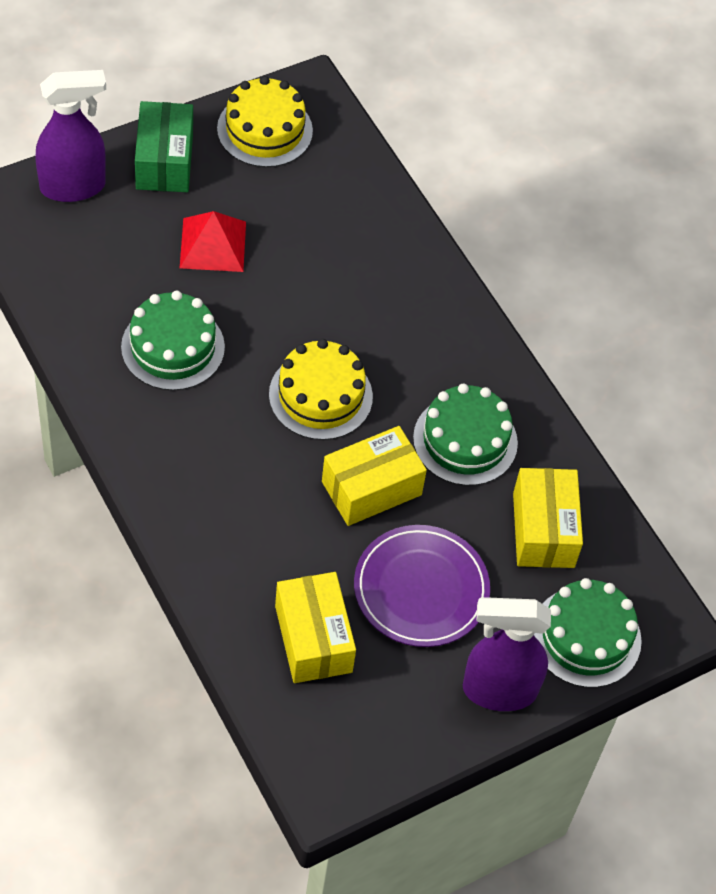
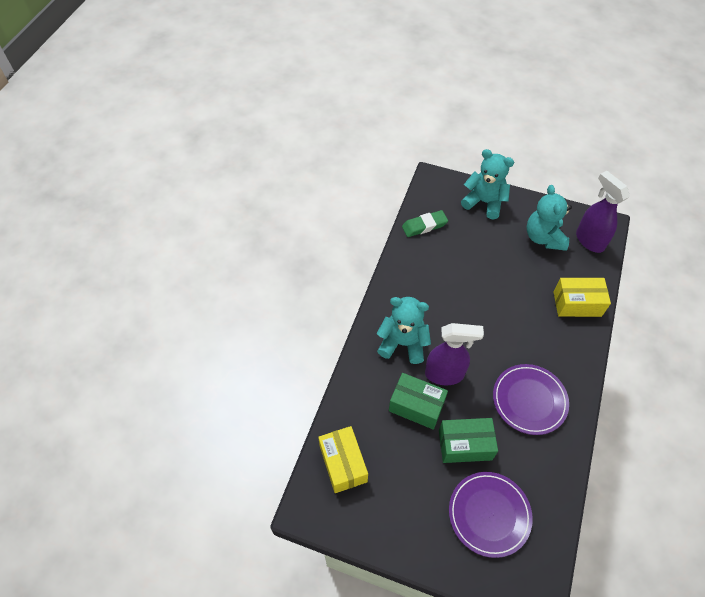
green box: [135,101,193,192] = 1 -> [389,373,448,430] [439,418,498,463] = 2
green cake: [121,291,225,391] [413,384,518,486] [534,578,642,688] = 3 -> none = 0
green eraser: none = 0 -> [402,210,448,237] = 1
purple plate: [354,525,490,647] = 1 -> [449,472,533,558] [493,364,569,435] = 2
red pyramid: [180,211,246,272] = 1 -> none = 0
turquoise teddy bear: none = 0 -> [377,297,431,364] [461,149,514,219] [526,185,572,251] = 3
yellow box: [275,572,356,683] [322,426,427,526] [513,468,583,568] = 3 -> [318,426,368,493] [553,278,611,317] = 2
yellow cake: [217,76,313,167] [269,339,373,440] = 2 -> none = 0

